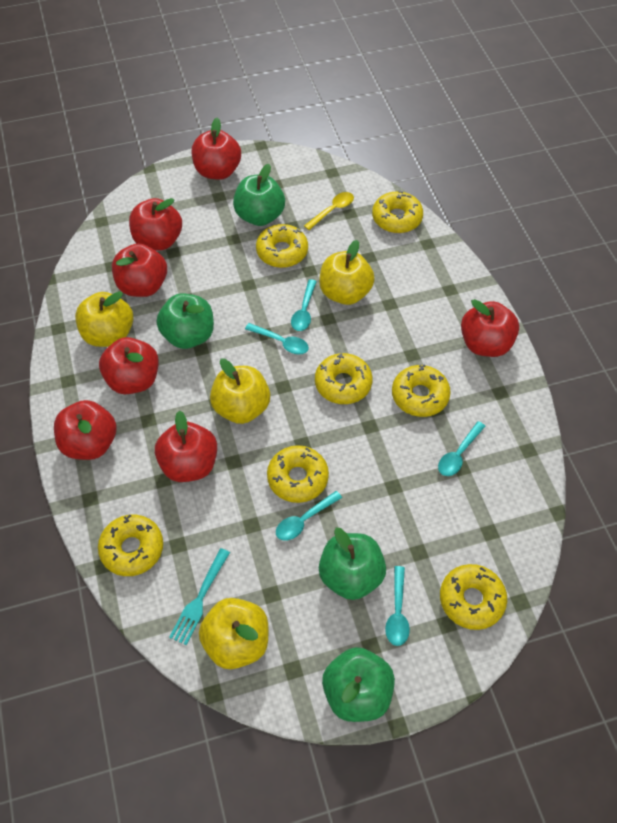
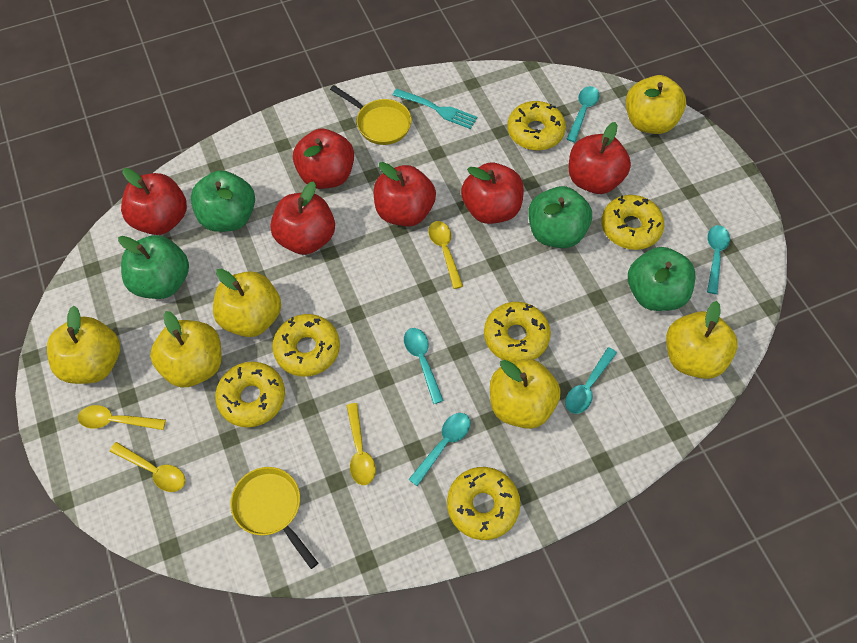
red apple: [54,400,117,460] [99,337,159,394] [112,243,167,297] [129,198,182,251] [155,411,217,482] [192,118,241,180] [461,299,519,357] = 7 -> [121,168,187,235] [270,181,335,255] [293,129,354,189] [374,162,436,227] [461,163,524,224] [569,122,631,194] = 6
yellow apple: [75,291,133,347] [199,598,268,669] [210,358,270,424] [319,240,375,305] = 4 -> [47,306,120,384] [150,311,222,387] [213,268,281,337] [490,359,561,429] [626,75,686,134] [666,301,738,379] = 6
yellow donut: [98,514,163,576] [256,224,308,268] [267,445,329,503] [315,353,372,404] [372,191,423,233] [392,364,451,417] [440,564,507,630] = 7 -> [215,362,285,427] [272,314,340,376] [447,467,520,540] [484,302,551,362] [507,101,566,150] [601,195,664,250] = 6
yellow pan: none = 0 -> [230,467,318,569] [330,85,412,145] = 2
yellow spoon: [304,192,354,230] = 1 -> [78,405,166,430] [110,442,185,492] [346,403,376,485] [428,221,463,289] = 4

